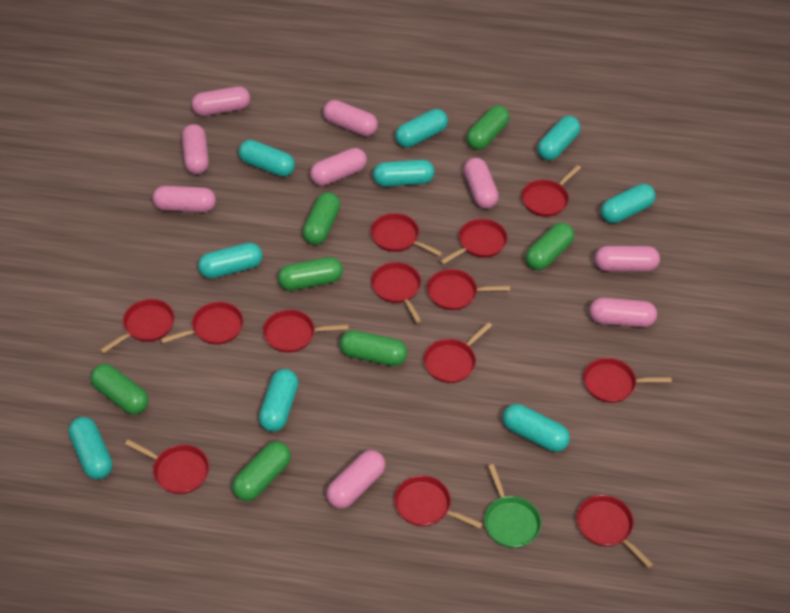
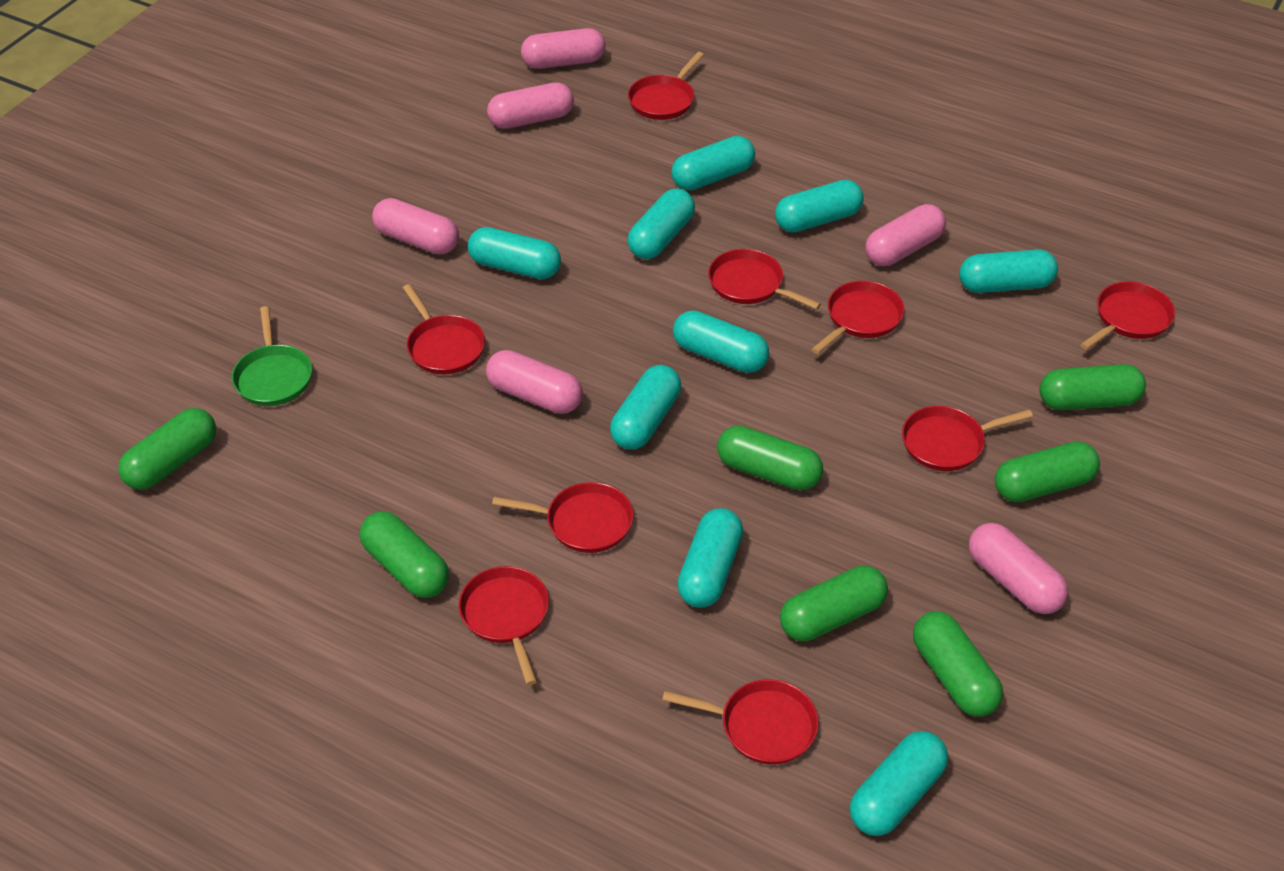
pink capsule: [152,186,216,212] [182,124,209,174] [191,86,250,116] [310,148,367,186] [323,100,378,136] [326,450,385,509] [464,158,499,209] [589,298,657,327] [595,246,660,272] = 9 -> [372,198,459,255] [486,350,583,414] [487,82,574,129] [521,28,606,69] [865,204,946,266] [969,523,1068,614] = 6
red pan: [100,299,175,354] [125,440,209,494] [161,302,244,345] [263,310,348,353] [371,213,443,256] [371,262,422,323] [394,475,483,528] [424,322,492,383] [427,269,510,310] [440,219,508,264] [521,165,581,217] [576,495,654,568] [583,358,672,403] = 13 -> [403,284,485,374] [459,566,549,685] [492,482,634,553] [628,52,704,120] [662,679,819,765] [708,249,821,310] [811,281,904,354] [902,406,1033,471] [1080,281,1175,350] = 9

